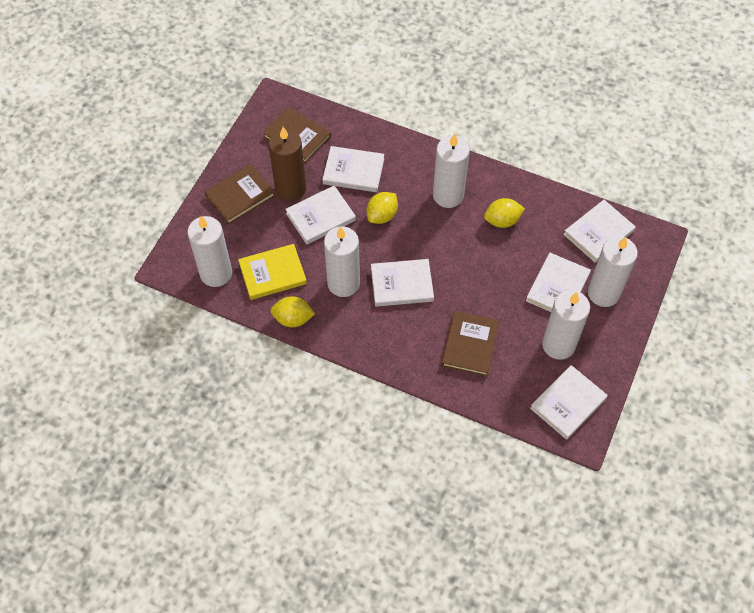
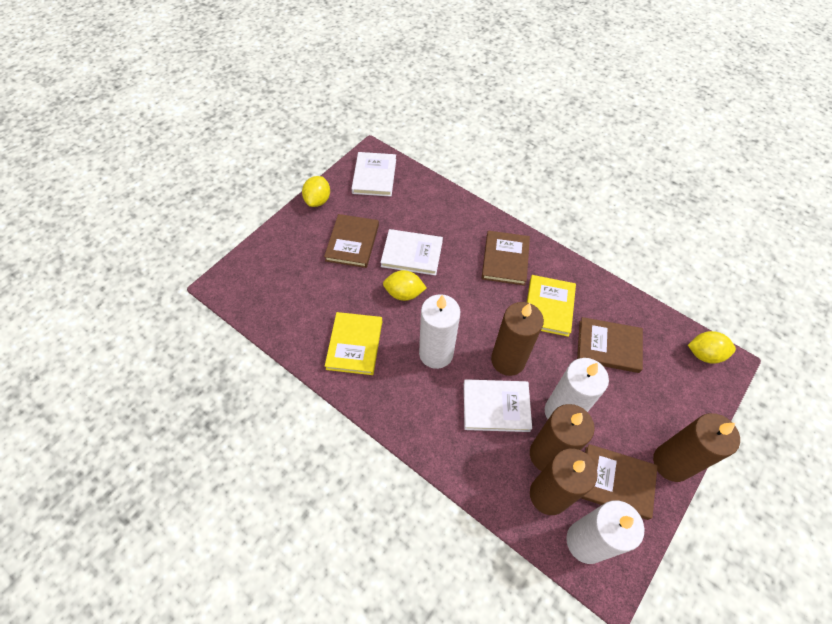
brown book: [205,164,275,224] [263,107,331,163] [441,311,499,376] = 3 -> [324,214,379,268] [482,231,530,285] [577,317,643,373] [581,444,657,520] = 4
brown candle: [268,127,306,201] = 1 -> [491,302,544,376] [530,404,595,471] [530,448,598,515] [653,413,740,482] = 4
white book: [285,185,356,244] [322,146,385,192] [371,259,434,307] [526,252,591,312] [530,365,608,440] [564,200,636,263] = 6 -> [351,152,396,197] [380,229,443,276] [464,379,532,432] = 3
white candle: [187,216,232,287] [324,226,360,297] [433,133,470,208] [542,290,590,360] [588,236,638,307] = 5 -> [419,294,460,369] [545,358,609,419] [566,500,645,564] = 3
yellow book: [238,244,307,300] = 1 -> [325,312,382,375] [527,275,576,337] = 2

